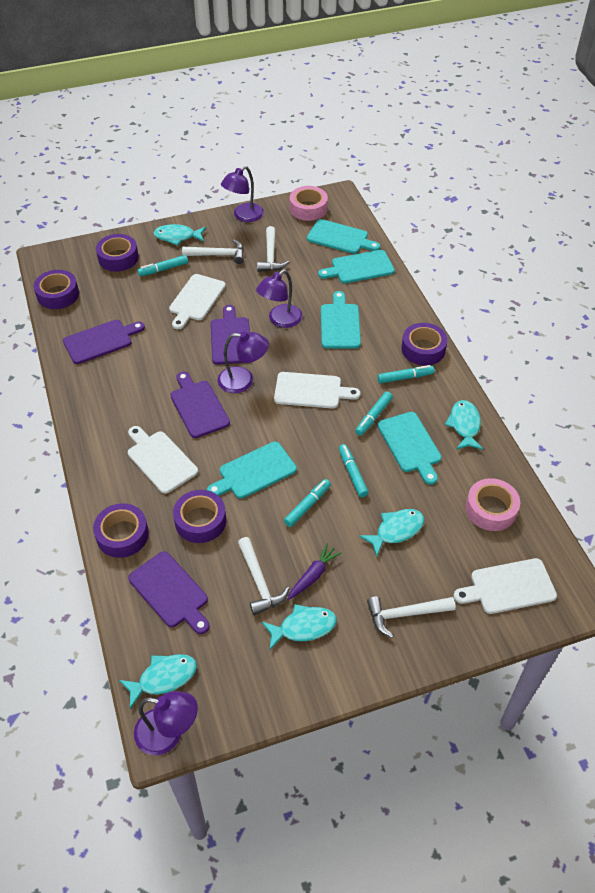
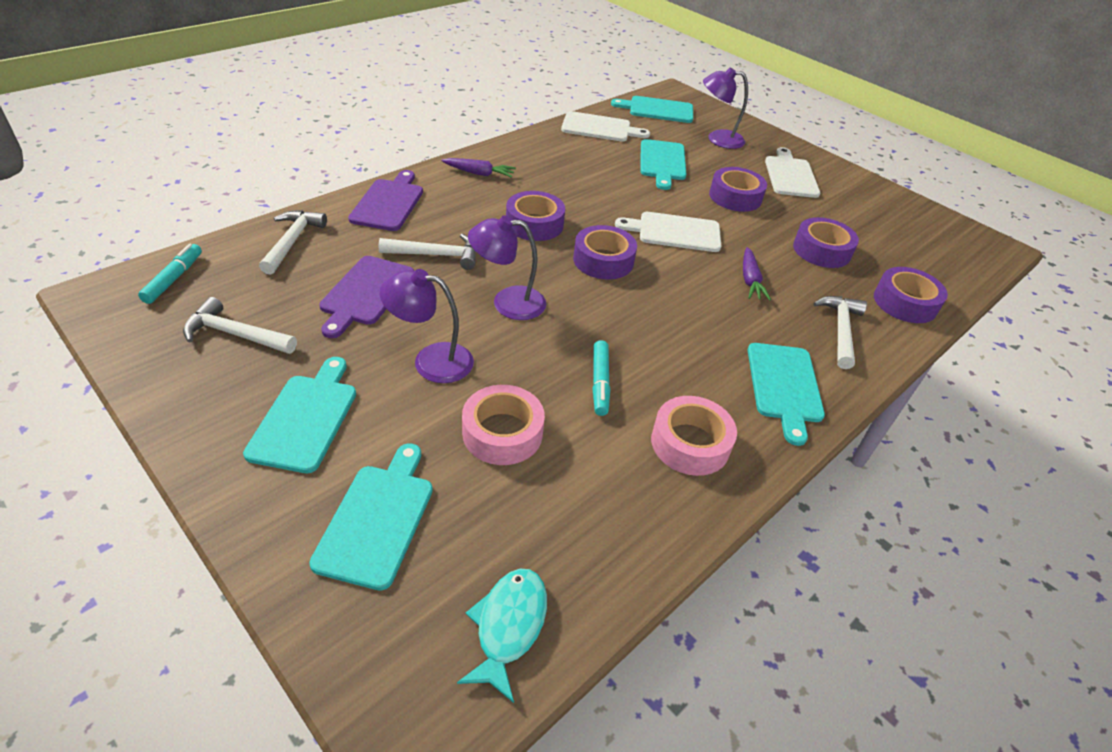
purple carrot: [288,543,342,600] = 1 -> [441,158,516,178] [743,247,771,300] = 2
purple cutting board: [63,320,145,364] [128,551,210,634] [170,372,230,438] [211,305,250,365] = 4 -> [319,256,414,338] [348,170,423,231] = 2
purple lamp: [134,691,198,756] [218,331,269,393] [221,166,264,222] [256,269,303,328] = 4 -> [380,269,474,383] [468,215,546,320] [703,68,748,149] = 3
turquoise fish: [119,654,197,709] [154,224,206,246] [262,604,337,650] [359,509,424,557] [445,400,483,450] = 5 -> [457,569,547,703] = 1
turquoise marker: [137,255,188,276] [284,479,331,527] [339,444,369,497] [355,392,393,436] [377,365,434,384] = 5 -> [138,244,202,304] [592,340,610,416] = 2
white cutting board: [128,426,198,494] [169,274,226,329] [274,372,360,409] [453,558,557,614] = 4 -> [561,111,650,142] [615,212,721,252] [765,147,820,198] = 3

